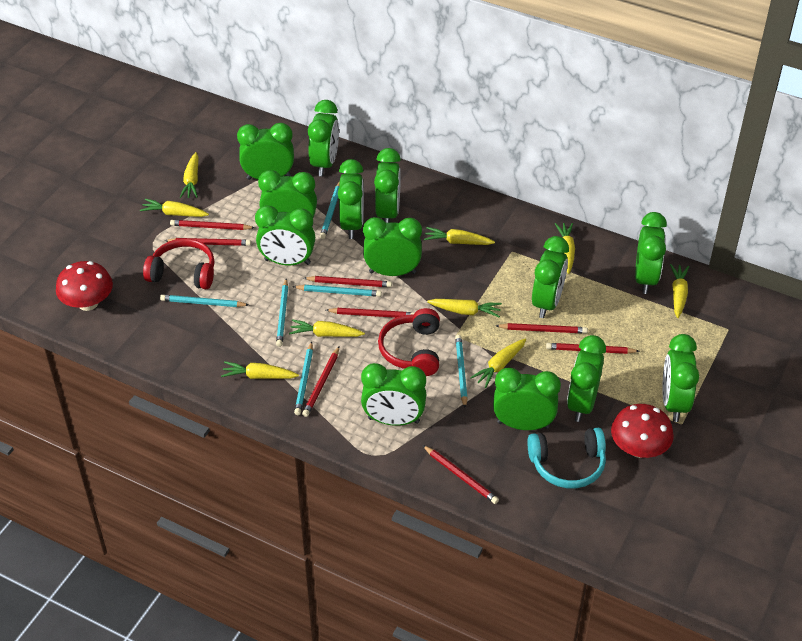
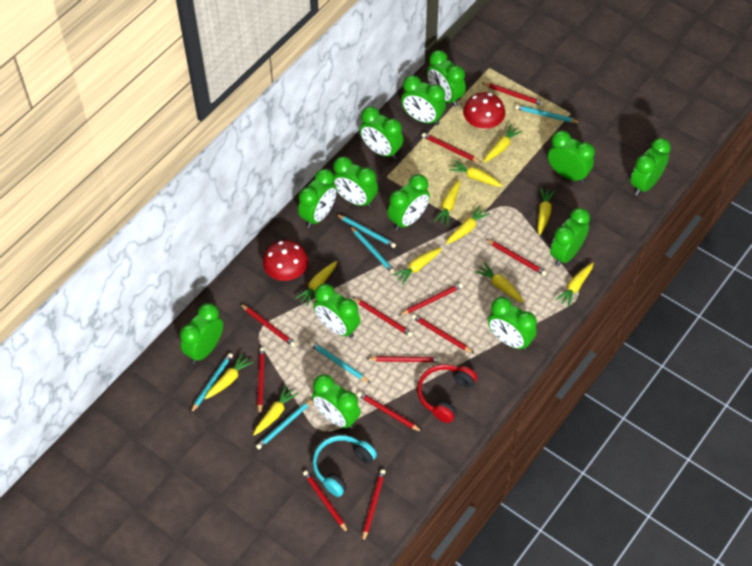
red headphones: [143,238,215,289] [378,308,440,376] = 2 -> [417,364,477,423] = 1
red pencil: [164,238,251,246] [170,220,255,230] [302,347,339,417] [304,276,392,287] [326,308,415,318] [422,445,499,504] [496,323,588,333] [546,343,640,354] = 8 -> [241,304,296,347] [258,347,265,415] [303,470,349,534] [352,297,413,337] [357,392,422,432] [362,469,386,542] [366,356,442,362] [399,283,463,316] [412,314,475,354] [422,133,482,163] [482,83,544,106] [486,239,547,276] = 12
yellow carrot: [140,199,209,217] [179,152,199,198] [221,361,299,379] [289,319,365,337] [424,227,495,245] [427,299,502,317] [470,338,526,388] [555,223,575,274] [670,264,689,318] = 9 -> [204,353,254,399] [253,385,299,436] [295,261,337,306] [393,247,442,285] [434,179,460,225] [445,205,490,244] [449,160,503,187] [475,262,524,303] [483,124,523,163] [537,188,555,235] [555,263,594,308] = 11

